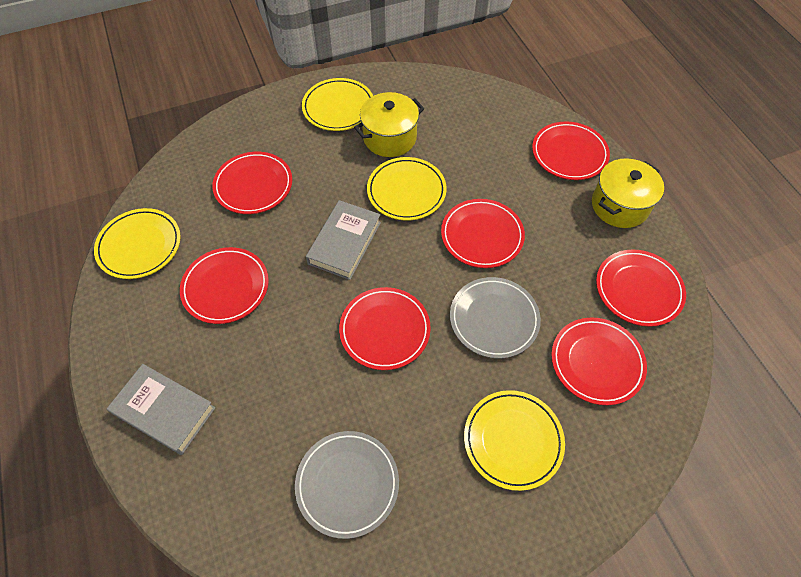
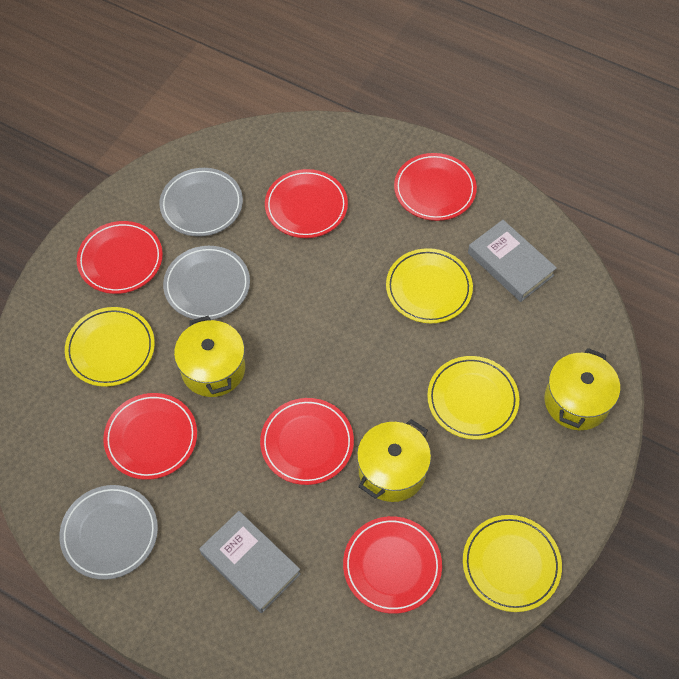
grey plate: [295,431,399,539] [450,277,541,358] = 2 -> [59,485,158,580] [160,168,243,237] [163,246,250,320] = 3
red plate: [180,247,269,324] [212,152,292,214] [339,287,431,370] [441,199,525,268] [532,121,610,180] [551,318,647,405] [596,249,686,327] = 7 -> [77,221,163,294] [103,393,197,480] [260,398,354,485] [265,169,348,238] [343,516,442,614] [394,153,477,221] = 6
yellow pot: [354,92,424,157] [592,158,664,228] = 2 -> [174,316,245,397] [357,419,431,502] [544,348,620,430] = 3

